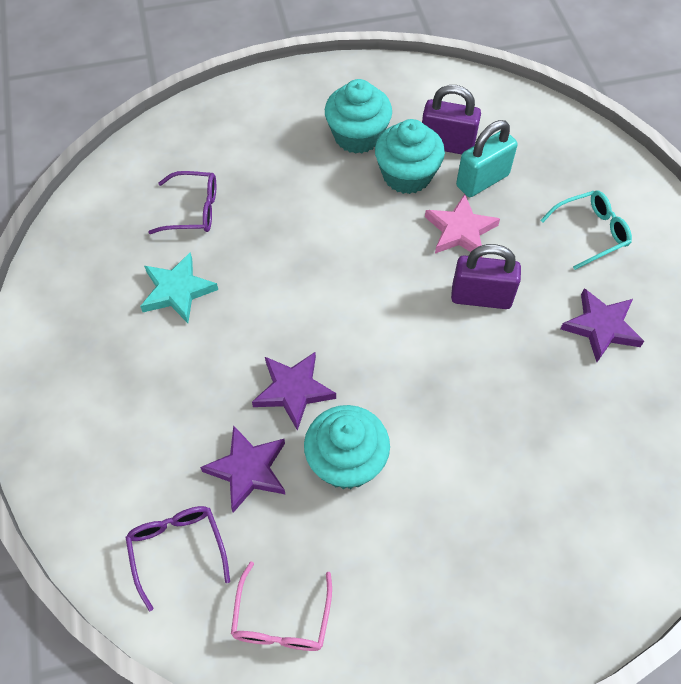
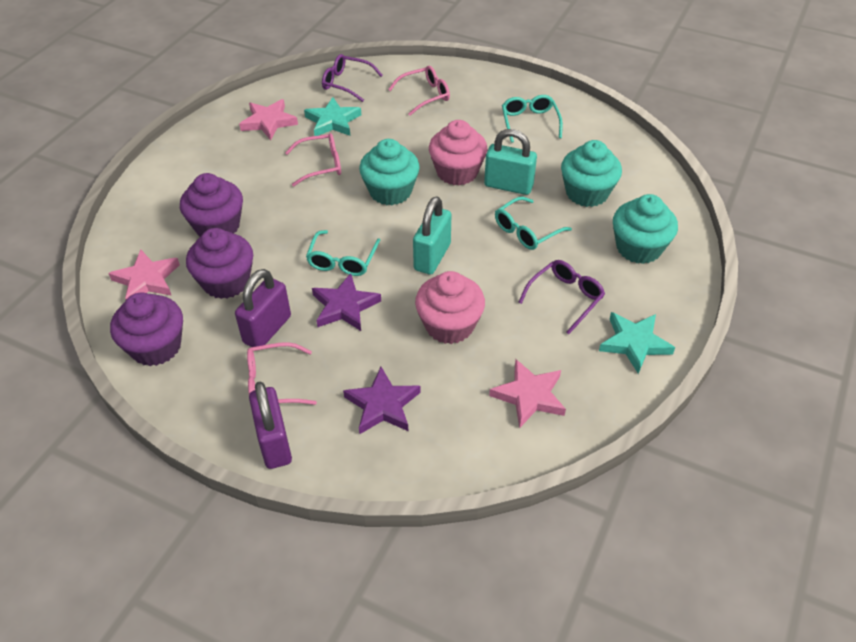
pink cupcake: none = 0 -> [415,271,485,344] [429,120,487,186] = 2
pink glasses: [231,561,332,651] = 1 -> [247,342,317,405] [285,133,341,186] [388,66,450,116] = 3
pink star: [425,194,500,257] = 1 -> [108,250,180,299] [239,99,298,140] [489,359,566,428] = 3
purple cupcake: none = 0 -> [110,293,183,366] [180,173,243,237] [186,228,253,299] = 3
purple star: [200,425,286,513] [252,352,336,431] [560,288,644,362] = 3 -> [312,273,381,331] [343,367,421,434] = 2
turquoise glasses: [540,190,632,270] = 1 -> [306,230,380,276] [495,196,572,250] [502,95,563,143] = 3
turquoise padlock: [456,120,518,197] = 1 -> [413,196,451,275] [484,129,537,195] = 2
turquoise star: [140,252,218,323] = 1 -> [304,97,361,136] [599,312,675,374] = 2

